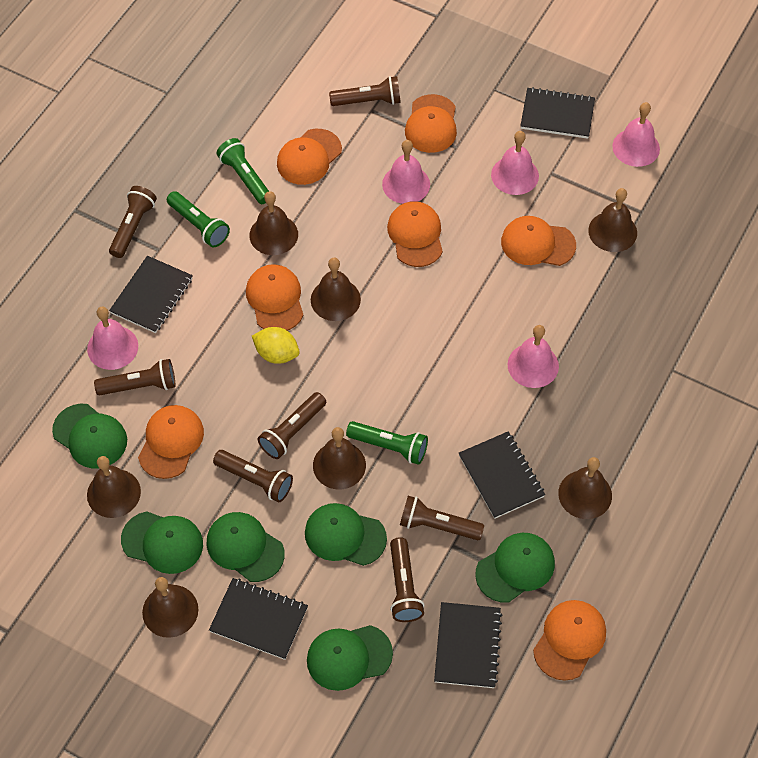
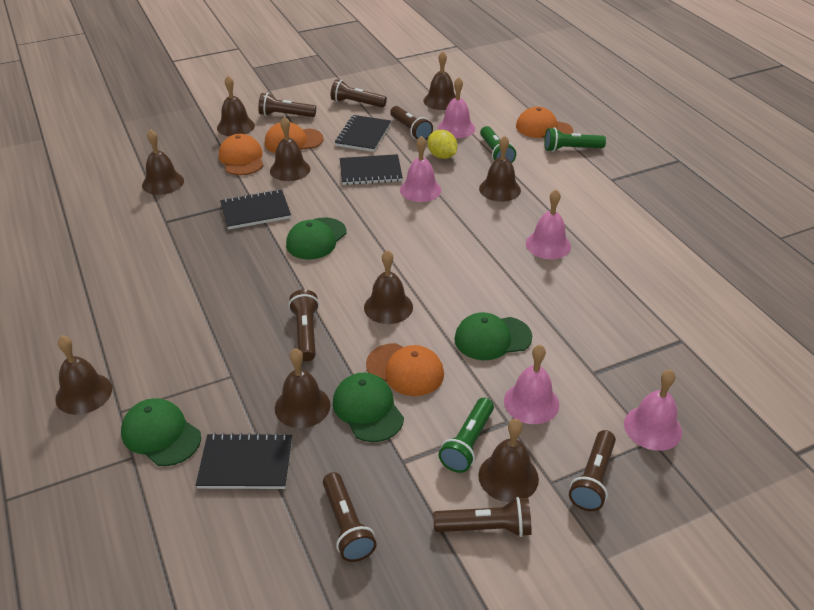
black notebook: [109,256,193,333] [209,578,308,660] [434,602,502,688] [459,431,545,519] [520,87,595,139] = 5 -> [196,433,292,489] [220,189,291,230] [335,115,391,152] [340,154,403,185] = 4
brown bell: [87,456,141,518] [142,577,198,638] [249,191,298,255] [311,258,361,321] [313,427,366,489] [558,457,612,519] [588,188,637,252] = 7 -> [55,335,112,415] [142,129,184,195] [217,76,255,136] [270,117,310,181] [275,348,330,428] [364,250,413,324] [423,51,456,110] [478,419,539,502] [479,136,521,202] = 9
green cap: [52,404,127,468] [121,511,203,574] [207,512,285,582] [305,503,387,566] [307,625,393,691] [475,533,555,603] = 6 -> [121,398,201,466] [286,217,347,260] [333,373,404,442] [454,312,532,360] = 4
orange cap: [138,405,204,479] [246,264,304,331] [277,129,342,185] [387,201,443,267] [405,94,457,153] [501,216,576,266] [533,600,606,681] = 7 -> [219,134,264,175] [265,122,324,153] [366,343,444,396] [516,107,573,138] = 4

